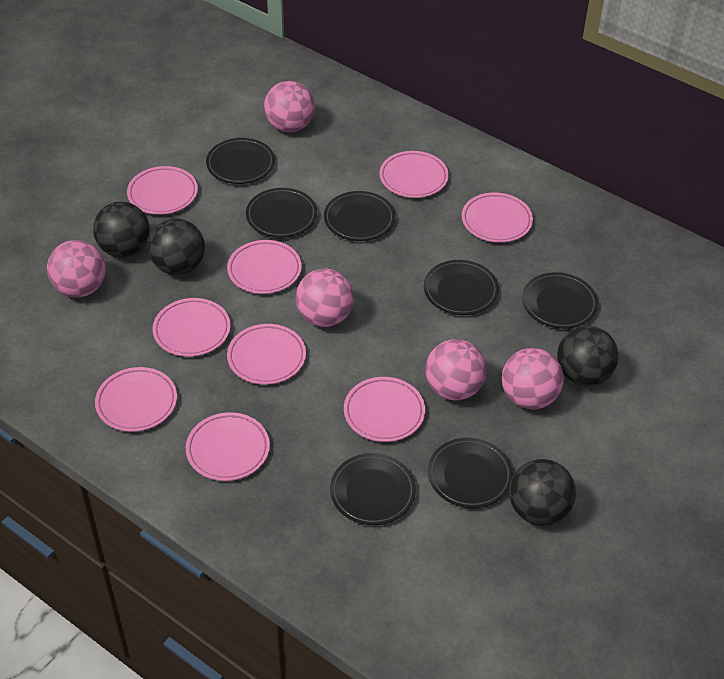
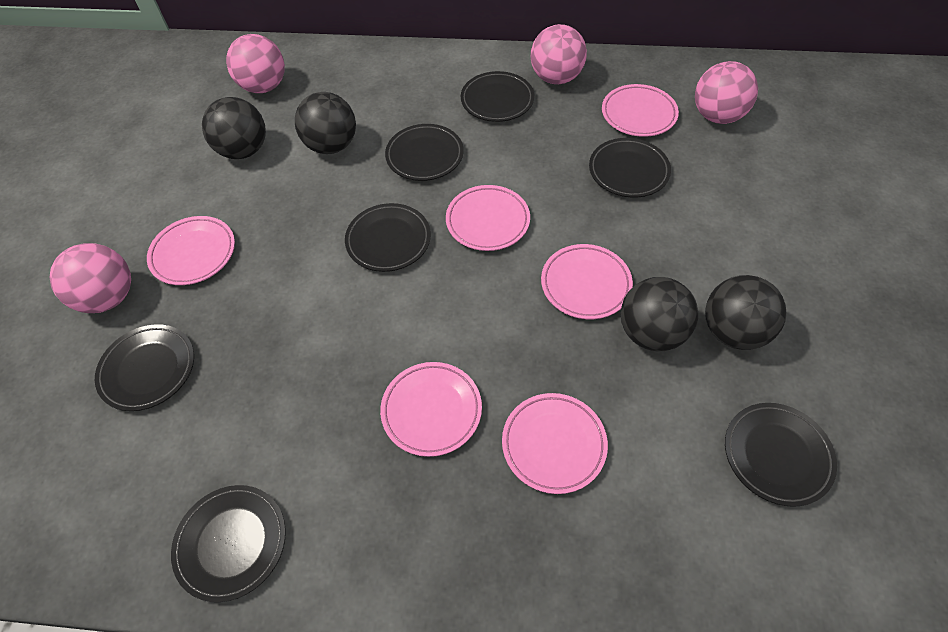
pink ball: [47,240,106,298] [264,81,315,132] [296,269,354,327] [425,339,487,401] [502,348,564,410] = 5 -> [49,243,131,313] [226,34,285,93] [531,24,587,84] [695,61,758,124] = 4
pink plate: [95,367,177,432] [127,166,198,215] [152,298,231,357] [186,412,270,481] [227,240,302,294] [227,324,306,385] [344,377,425,442] [379,151,449,198] [462,192,533,243] = 9 -> [147,216,235,285] [380,362,482,457] [446,185,530,251] [502,393,608,494] [541,244,633,319] [602,84,679,137] = 6

